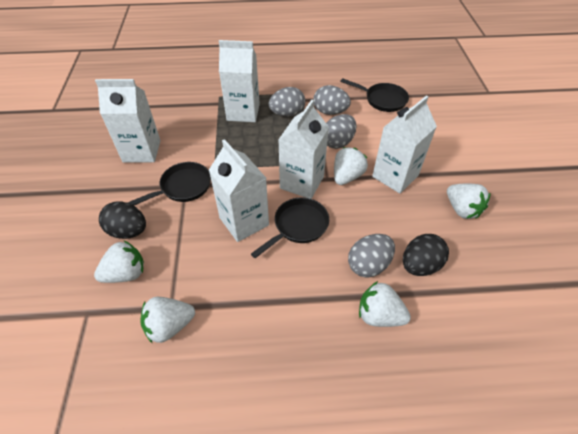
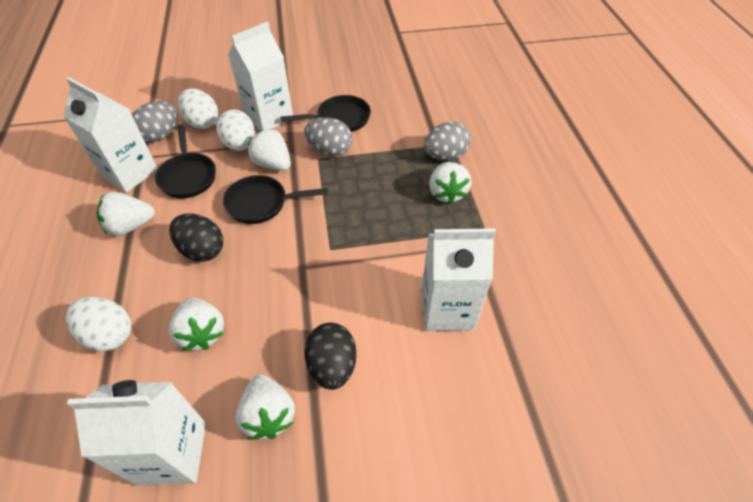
grey egg: [269,87,305,117] [313,85,351,115] [326,114,357,149] [348,234,395,278] = 4 -> [132,101,178,143] [304,117,352,157] [424,122,471,160] = 3
white carton: [95,79,161,163] [209,139,269,242] [219,40,260,122] [278,100,329,199] [372,95,437,193] = 5 -> [63,77,158,193] [67,380,206,486] [228,22,293,130] [421,228,496,331] = 4
white egg: none = 0 -> [66,297,131,351] [178,89,218,129] [216,110,255,151] = 3

